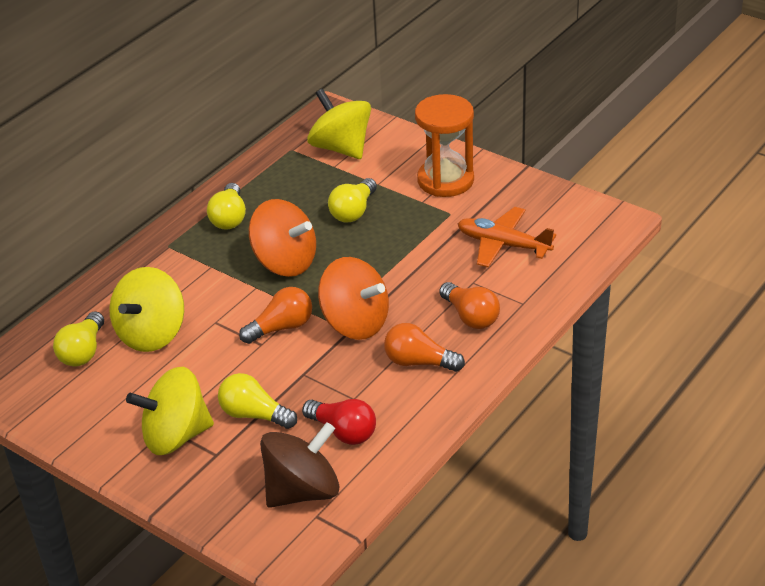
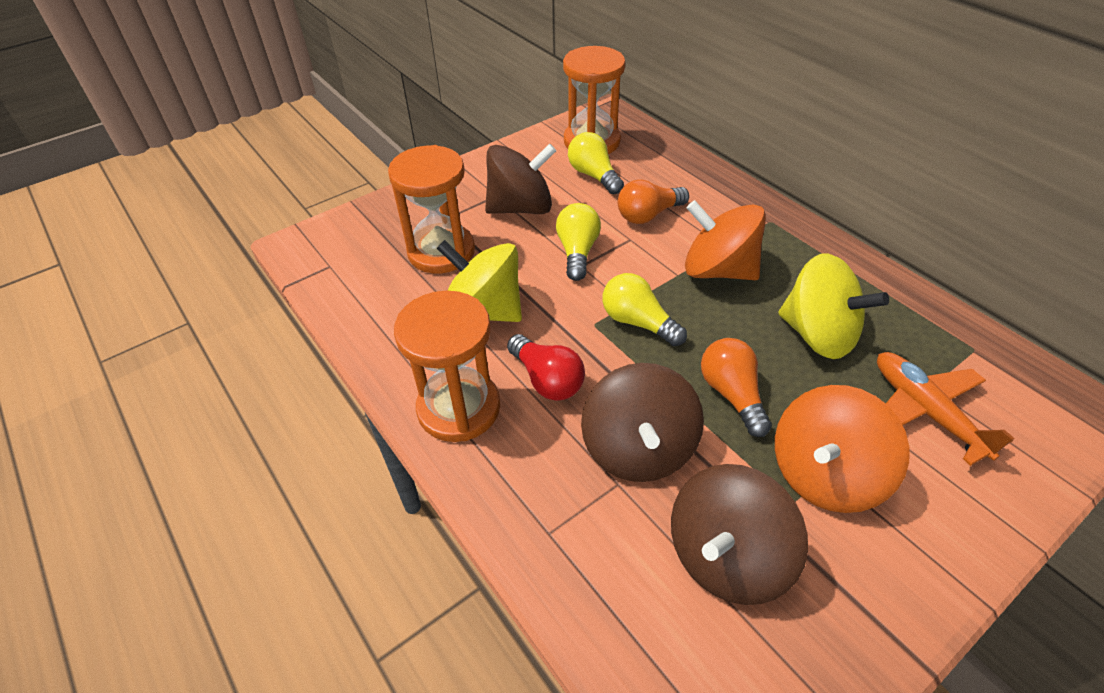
brown spinning top: [260,422,340,508] = 1 -> [485,143,556,214] [581,363,704,482] [671,464,808,605] = 3
orange hourglass: [415,94,474,197] = 1 -> [388,145,475,273] [394,291,500,442] [563,46,625,154] = 3
orange light bulb: [239,287,312,344] [384,323,465,372] [439,282,500,329] = 3 -> [617,179,689,224] [701,338,772,437] = 2
yellow light bulb: [53,311,104,366] [207,183,246,230] [218,373,297,429] [328,178,377,223] = 4 -> [556,203,601,281] [568,132,624,194] [603,273,687,346] = 3
yellow spinning top: [109,267,184,352] [126,367,214,455] [307,89,371,159] = 3 -> [437,240,522,322] [778,254,889,359] = 2

